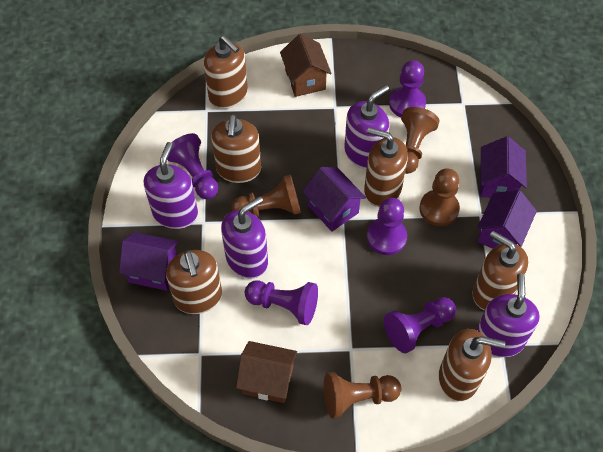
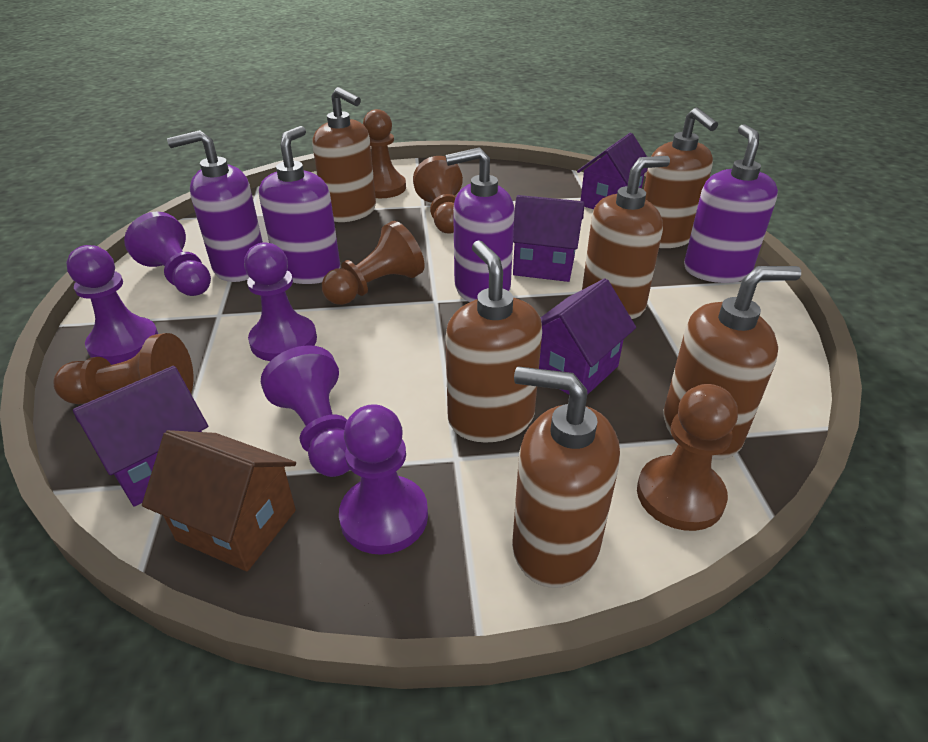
brown house: [236,341,297,403] [280,34,332,97] = 2 -> [142,430,296,571] = 1
brown pawn: [231,175,301,217] [324,372,401,419] [401,107,440,174] [419,168,460,226] = 4 -> [53,333,193,404] [322,221,425,305] [363,109,406,198] [413,156,463,234] [637,384,738,531] = 5

